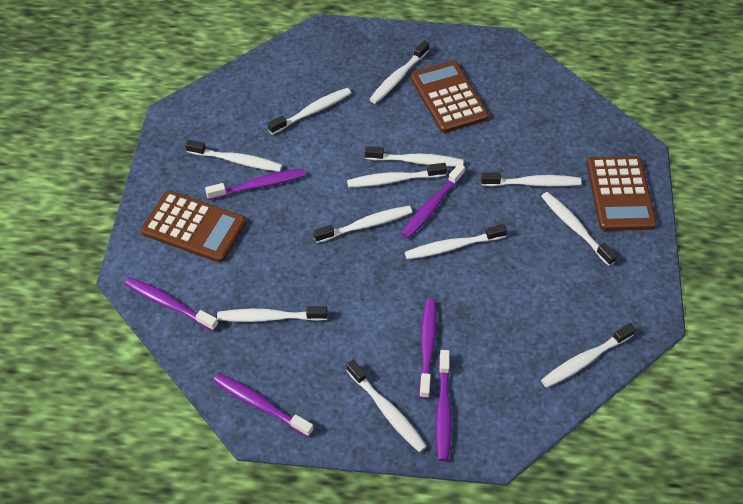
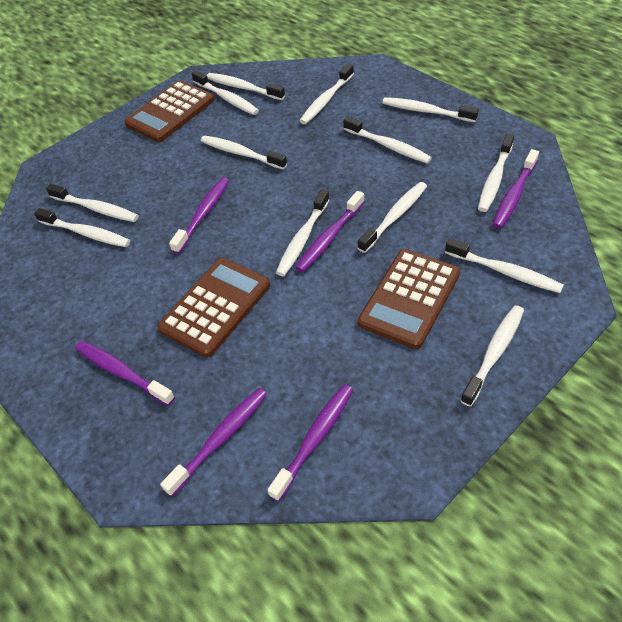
white toothbrush: [185,140,282,172] [217,306,327,322] [268,88,351,135] [313,206,412,243] [346,360,427,452] [347,163,447,187] [365,146,464,167] [369,41,429,104] [405,224,507,260] [481,173,581,187] [541,192,617,266] [541,323,636,388] = 12 -> [34,208,130,247] [46,184,139,222] [192,70,259,115] [201,136,287,169] [207,73,285,100] [276,189,330,276] [299,64,354,124] [343,116,432,164] [358,182,427,253] [382,97,479,122] [445,238,564,293] [460,305,524,407] [478,133,514,212] = 13

